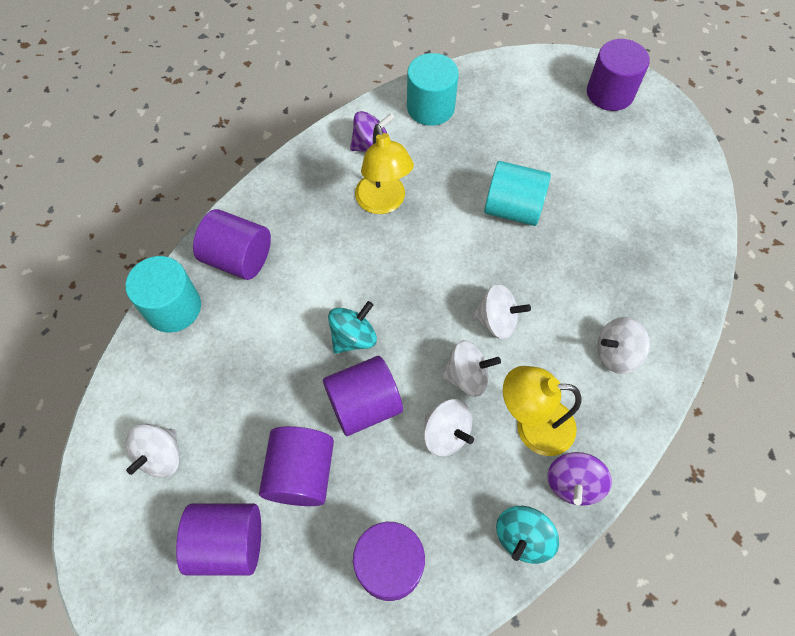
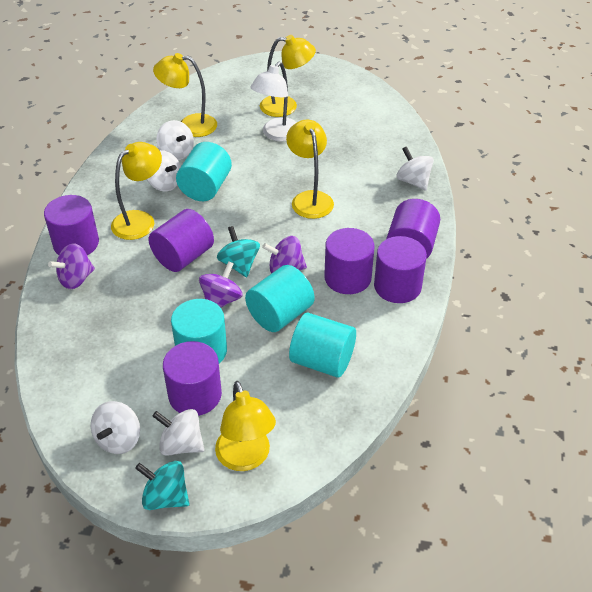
purple spinning top: [350,111,395,152] [547,452,612,506] = 2 -> [48,244,95,289] [199,261,243,308] [262,236,307,274] = 3
turquoise cylinder: [125,256,201,333] [407,53,459,126] [484,161,551,226] = 3 -> [171,299,227,364] [176,142,232,201] [245,265,315,332] [289,313,356,378] = 4
white lamp: none = 0 -> [250,62,297,142] = 1
yellow lamp: [355,124,414,214] [503,366,581,456] = 2 -> [111,142,162,240] [153,53,217,137] [215,381,276,471] [260,35,316,117] [286,120,334,219] = 5

